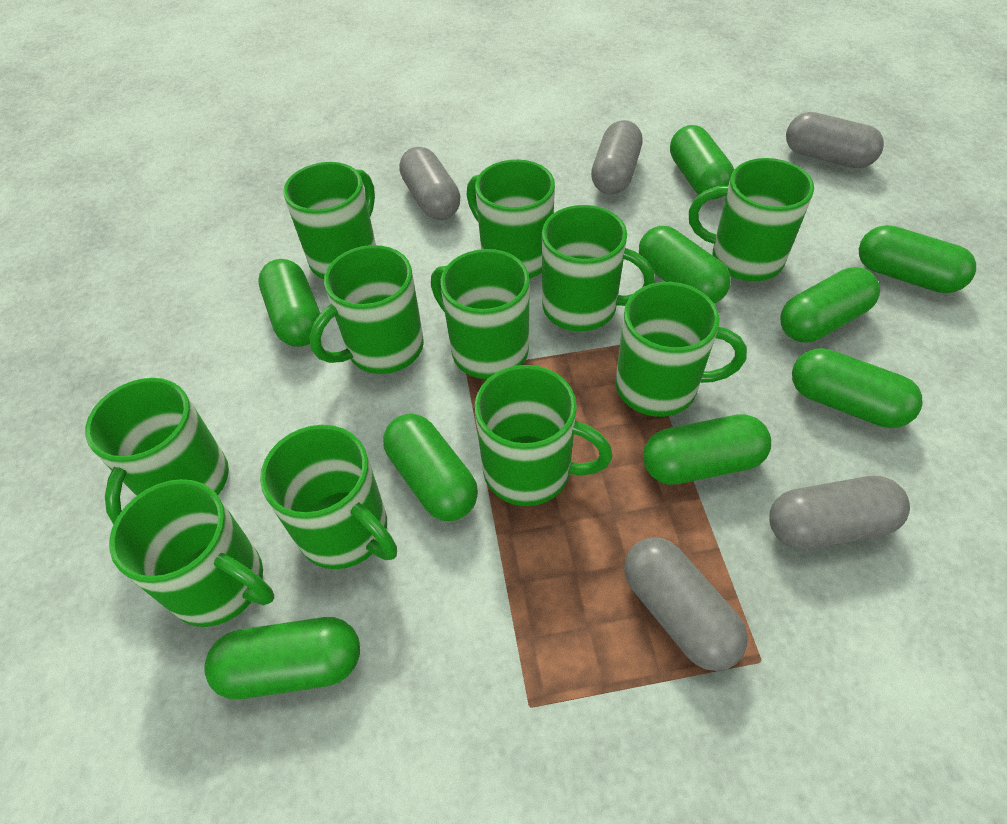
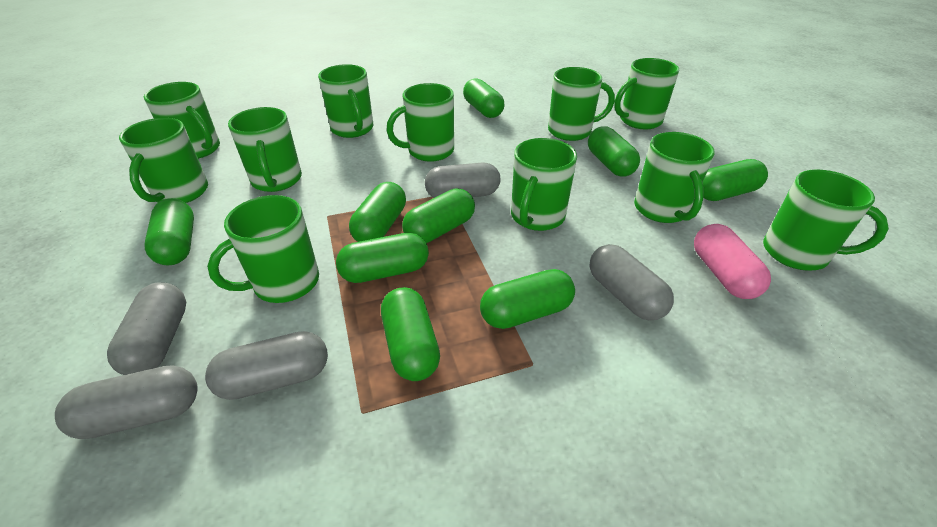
pink capsule: none = 0 -> [694,224,771,299] = 1

